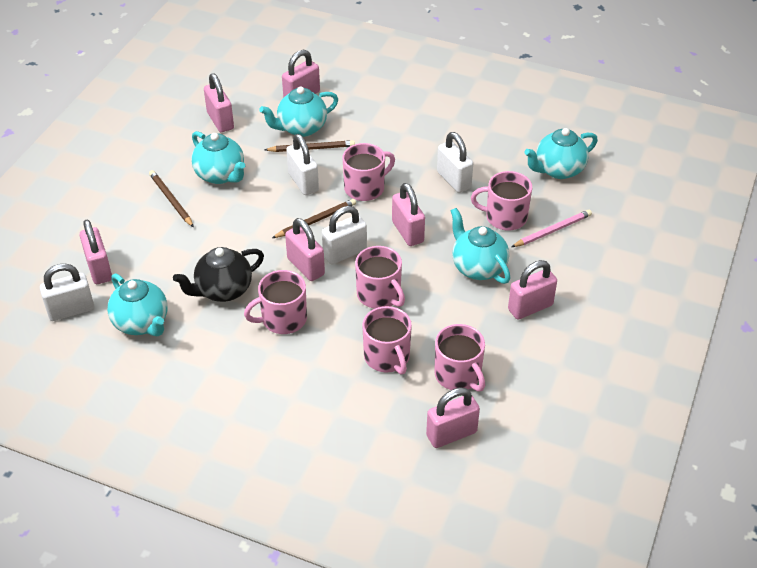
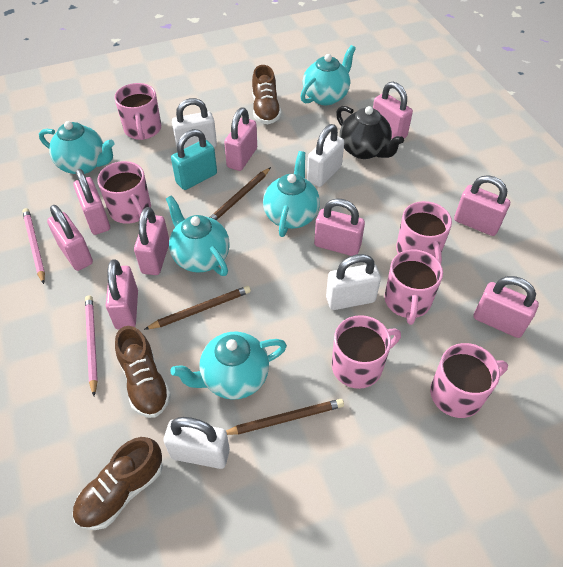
brown shoe: none = 0 -> [72,437,163,530] [115,326,171,418] [252,65,281,124] = 3
pink padlock: [80,220,112,284] [204,73,234,132] [282,50,320,98] [285,218,325,281] [392,183,425,246] [426,388,480,448] [508,260,557,319] = 7 -> [47,205,93,271] [73,169,110,235] [106,259,138,330] [134,207,169,275] [224,108,257,171] [314,198,365,256] [373,82,413,139] [454,175,510,236] [474,276,539,338] = 9
pink pencil: [512,210,592,247] = 1 -> [22,208,45,284] [85,295,98,396] = 2
turquoise padlock: none = 0 -> [171,129,217,190] = 1

